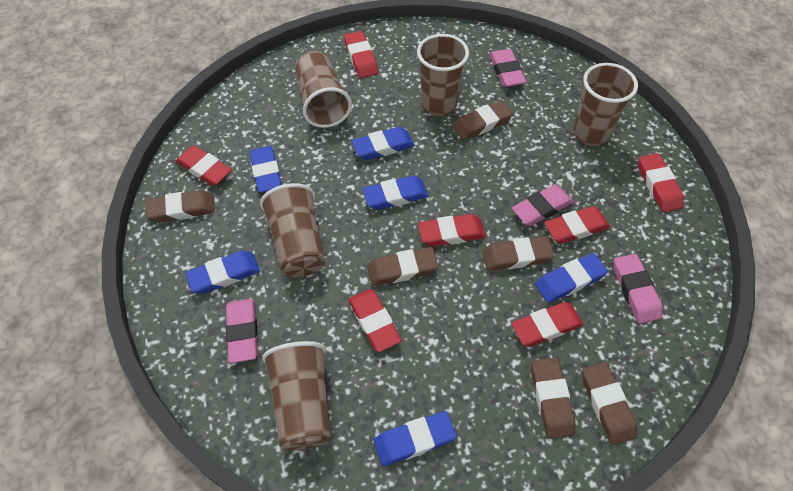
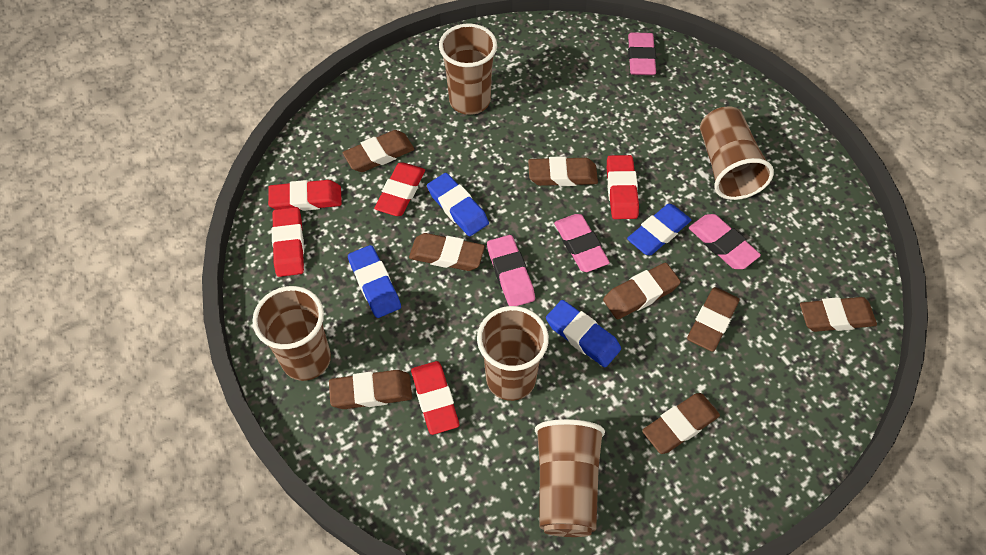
blue eraser: [185,251,260,294] [249,146,282,193] [351,127,415,160] [362,176,429,210] [374,411,456,466] [535,253,608,303] = 6 -> [348,245,401,318] [427,173,489,236] [546,300,621,367] [627,204,691,256] = 4
brown eraser: [146,190,215,222] [367,247,438,286] [453,100,514,140] [482,236,555,271] [531,358,575,439] [582,362,637,445] = 6 -> [329,370,412,409] [343,130,414,172] [409,233,485,271] [528,156,598,186] [603,263,681,319] [642,393,720,454] [687,287,740,352] [800,297,877,332] = 8
red eraser: [176,145,232,186] [344,31,378,78] [348,289,401,352] [418,214,486,246] [511,302,583,347] [544,206,610,244] [639,153,684,212] = 7 -> [268,180,342,211] [272,207,304,277] [374,162,425,216] [411,361,459,435] [607,155,639,219] = 5

